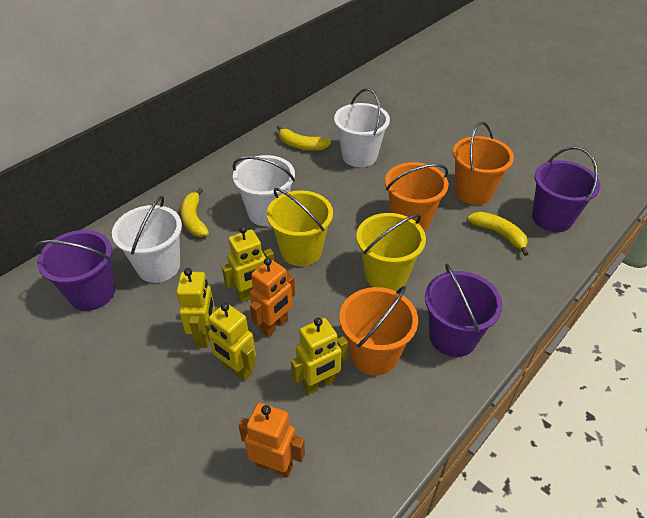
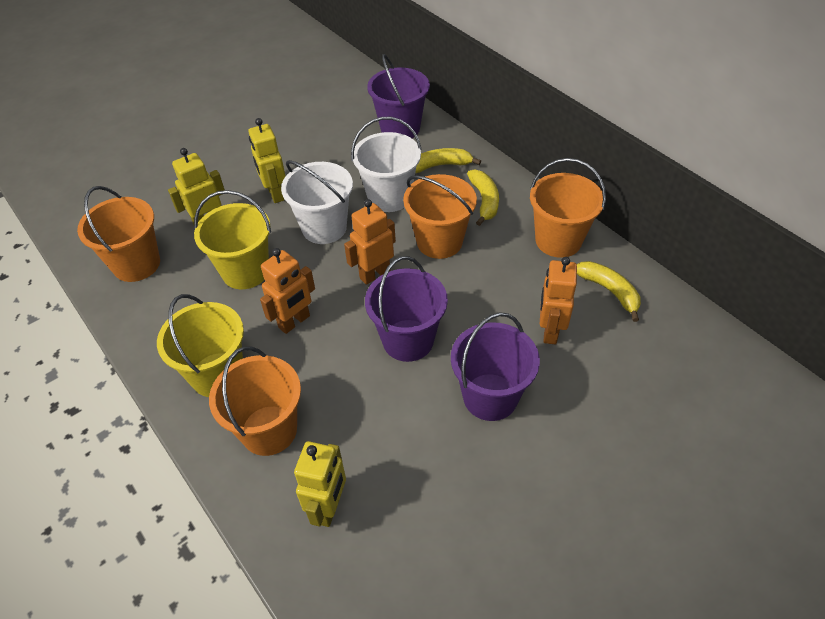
orange bucket: [339,286,418,375] [385,162,448,232] [453,122,514,205] = 3 -> [77,186,160,282] [209,347,301,456] [403,174,477,259] [530,158,606,258] = 4
orange robot: [239,403,305,478] [250,258,295,337] = 2 -> [260,248,315,334] [344,199,396,285] [540,257,577,345] = 3
white bucket: [112,196,182,283] [233,155,295,226] [334,88,390,167] = 3 -> [281,160,353,244] [351,117,422,212] = 2
yellow robot: [176,268,215,348] [205,303,256,381] [222,226,274,303] [291,318,348,394] = 4 -> [168,148,225,225] [248,118,286,203] [294,441,346,527] = 3

